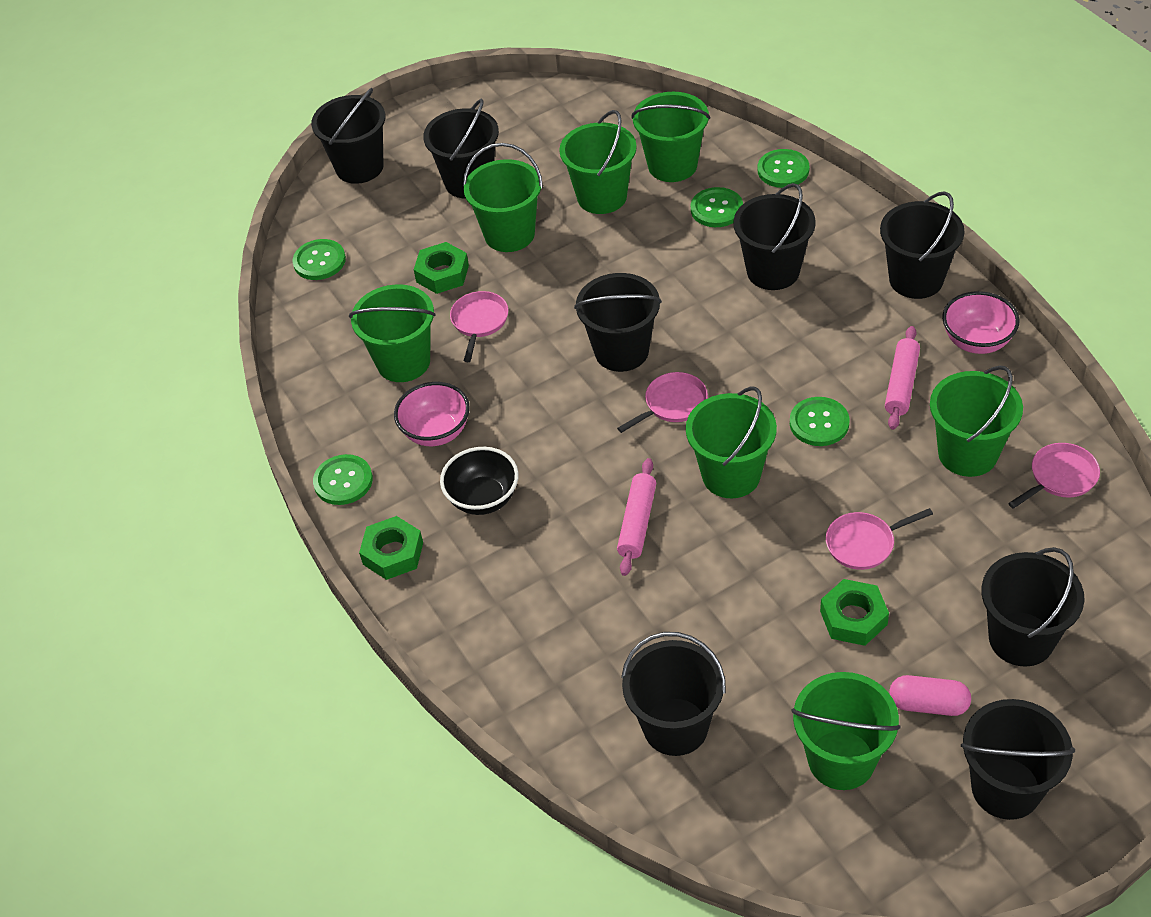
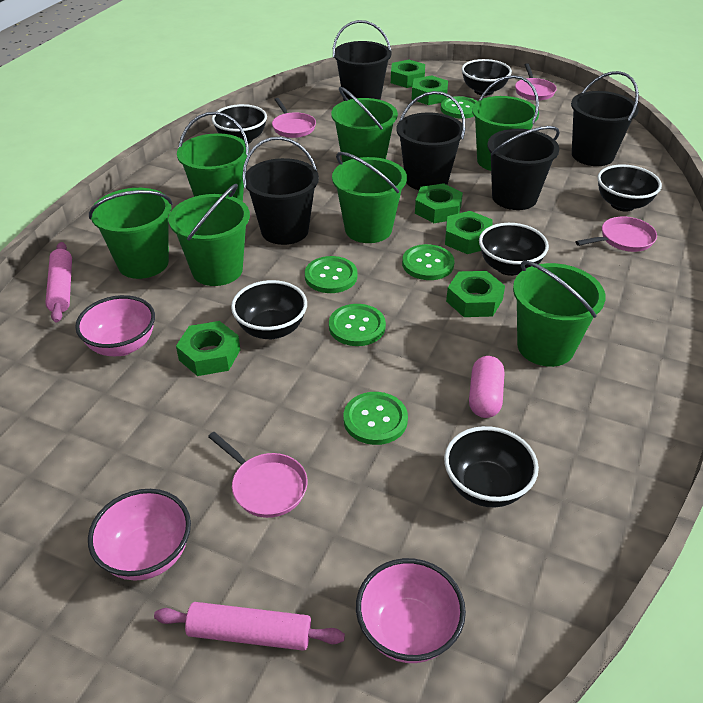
black bowl: [440,447,519,515] = 1 -> [212,104,267,144] [231,280,307,339] [444,426,539,507] [461,59,512,96] [479,223,549,276] [597,164,662,212] = 6
black bucket: [311,88,385,184] [423,99,499,198] [574,273,662,372] [621,632,726,756] [733,183,816,290] [880,191,964,299] [961,699,1075,820] [981,547,1085,667] = 8 -> [242,137,319,245] [333,20,391,101] [397,91,465,190] [488,126,560,210] [571,71,639,166] = 5
green nut: [359,516,423,580] [414,242,469,294] [820,579,889,646] = 3 -> [176,321,240,376] [391,60,425,88] [411,75,448,105] [415,183,463,223] [445,211,493,254] [446,271,505,317] = 6
pink bowl: [394,382,470,446] [942,291,1019,354] = 2 -> [75,295,155,356] [88,489,191,580] [356,558,466,663] = 3

